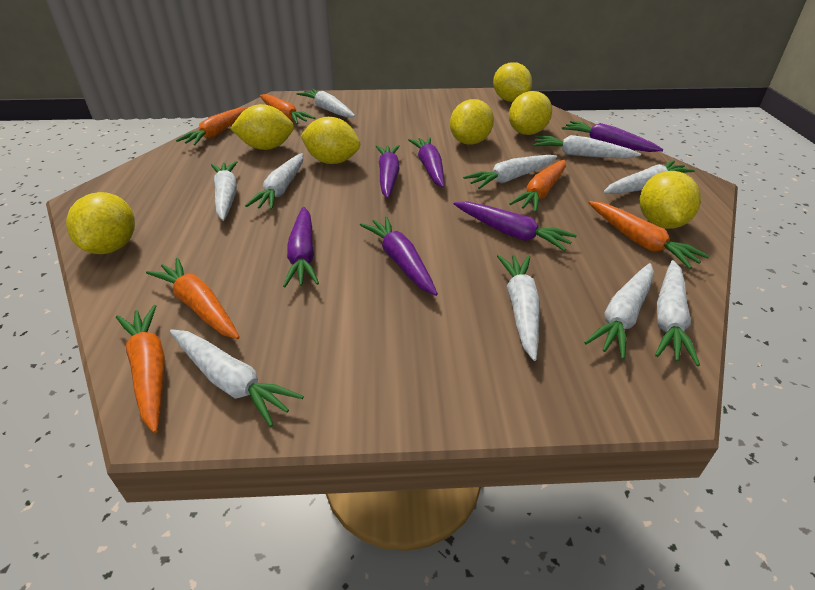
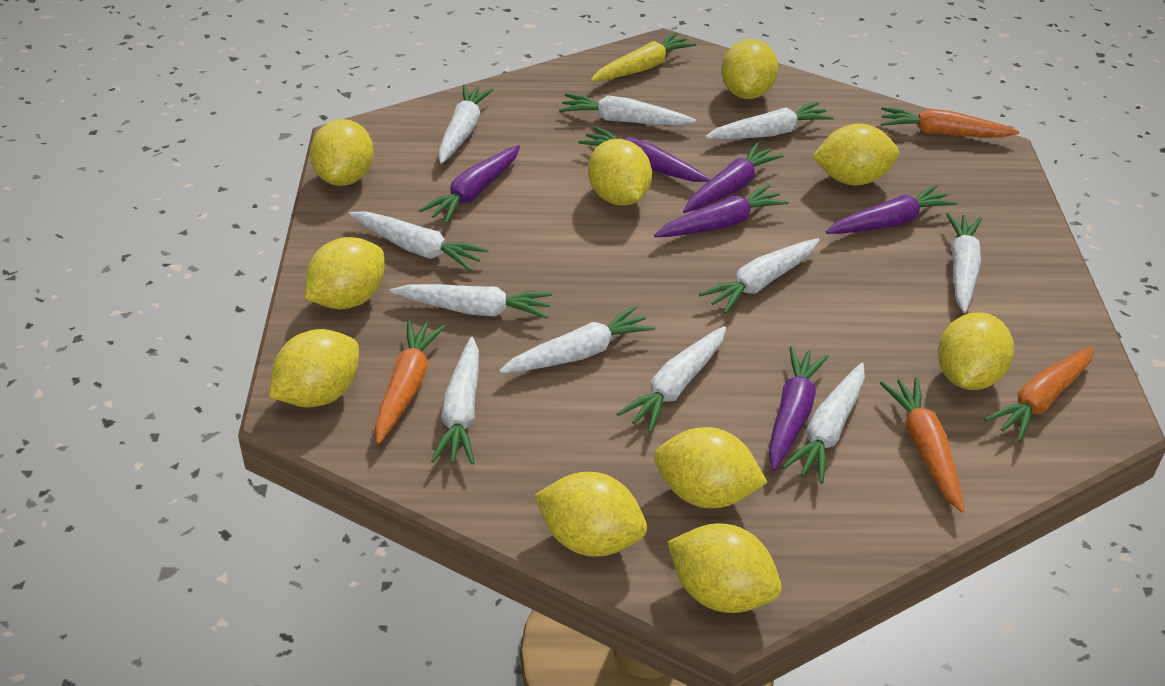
orange carrot: [116,305,165,433] [146,258,240,339] [176,107,247,145] [260,94,315,124] [509,160,566,212] [589,201,710,269] = 6 -> [375,320,446,444] [880,377,964,512] [881,107,1019,137] [985,347,1094,442] = 4
white carrot: [170,329,304,427] [211,161,237,221] [245,153,303,210] [297,89,355,118] [463,155,557,189] [497,255,540,361] [533,135,641,158] [584,263,654,360] [603,160,695,194] [655,260,700,366] = 10 -> [349,211,488,271] [390,284,552,319] [431,337,479,464] [438,84,494,164] [499,306,655,374] [559,93,696,125] [617,326,726,433] [699,238,820,314] [705,102,834,140] [782,363,865,483] [946,213,982,313] = 11
yellow carrot: none = 0 -> [591,32,696,81] = 1
yellow lemon: [66,192,135,254] [230,104,294,150] [301,117,360,164] [450,99,494,145] [493,62,532,102] [509,91,552,135] [640,171,701,229] = 7 -> [269,329,359,408] [305,237,385,309] [310,119,374,186] [534,472,647,557] [588,139,652,206] [654,427,768,508] [667,523,782,613] [721,39,778,99] [812,123,899,186] [938,313,1014,390] = 10

